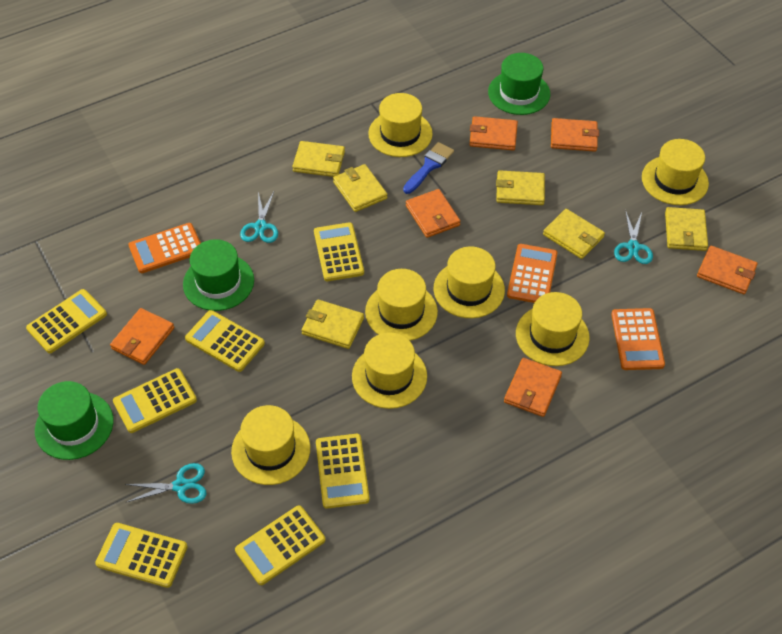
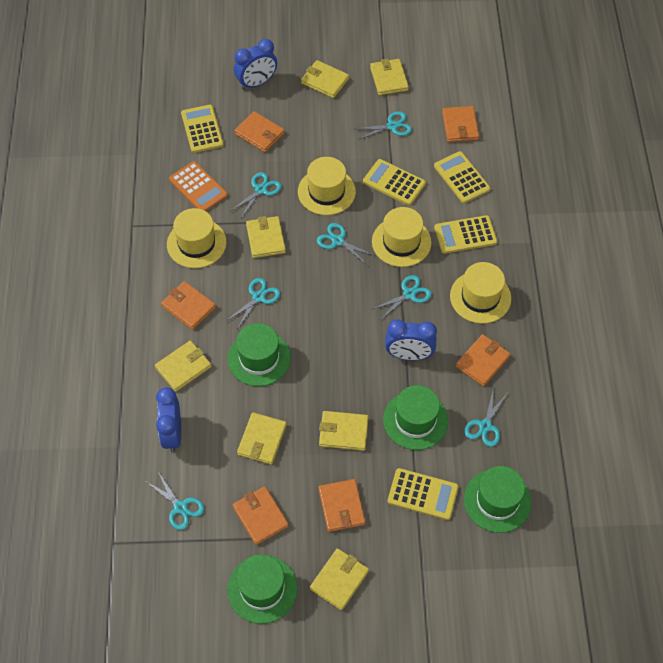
blue brush: [403,142,454,194] = 1 -> none = 0
blue clock: none = 0 -> [156,387,181,452] [234,39,277,90] [385,319,437,360] = 3
green hat: [35,381,114,460] [183,239,254,311] [488,53,550,115] = 3 -> [227,554,298,624] [228,323,291,386] [383,385,448,450] [464,466,531,533] = 4
orange calculator: [128,223,201,273] [507,244,558,303] [611,308,665,370] = 3 -> [169,161,228,211] = 1
turquoise scissors: [125,463,206,504] [240,192,278,243] [614,210,653,264] = 3 -> [145,470,204,530] [226,278,280,328] [231,172,281,218] [317,223,375,265] [356,111,412,140] [373,275,432,319] [464,387,507,447] = 7
yellow calculator: [26,289,107,353] [95,523,188,588] [113,368,197,433] [185,310,265,372] [235,505,325,585] [314,222,364,281] [316,434,370,509] = 7 -> [181,105,223,153] [363,159,426,206] [387,468,458,520] [434,151,490,203] [434,215,497,254] = 5
yellow hat: [231,405,310,485] [352,332,427,409] [365,269,438,341] [368,93,433,157] [434,246,505,318] [516,292,590,366] [642,139,709,205] = 7 -> [167,208,226,268] [298,157,356,215] [372,207,431,267] [450,262,511,324] = 4
yellow wallet: [292,141,345,177] [301,299,364,349] [333,164,388,212] [496,170,545,205] [543,209,605,259] [665,207,708,251] = 6 -> [155,341,211,391] [237,412,287,464] [246,216,286,258] [301,60,349,98] [310,548,369,610] [319,411,369,451] [370,59,409,95] = 7

